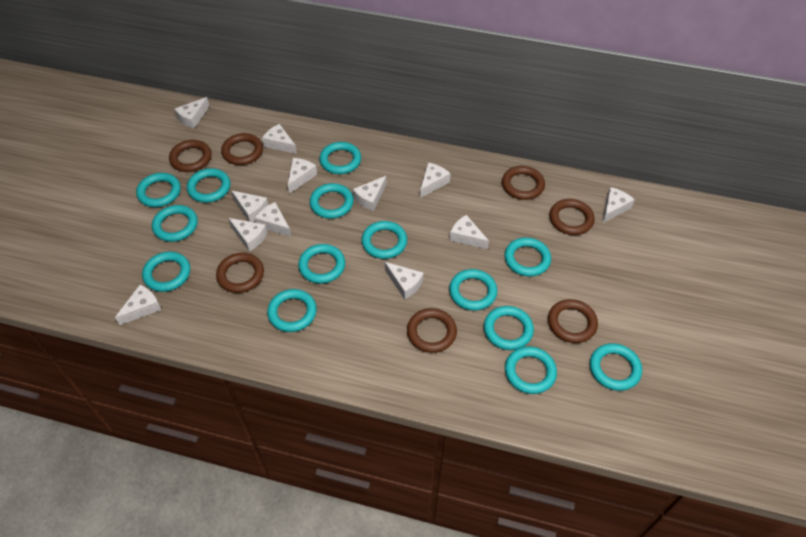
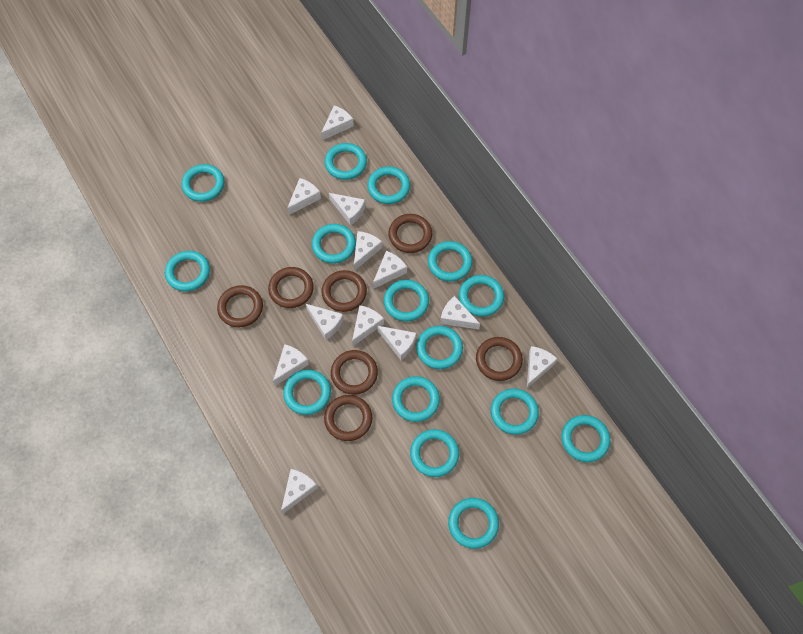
turquoise ring: [136,173,181,207] [142,252,190,292] [152,205,198,242] [187,168,230,203] [267,289,317,332] [298,244,345,284] [310,183,354,219] [319,142,361,174] [362,221,407,259] [449,269,497,311] [484,306,534,350] [505,237,551,277] [505,346,557,394] [590,343,642,391] = 14 -> [165,251,210,291] [182,164,224,202] [283,370,331,415] [312,224,356,264] [325,143,367,180] [367,166,410,204] [384,280,429,321] [392,376,440,422] [410,429,459,477] [416,326,463,369] [428,241,472,281] [448,498,499,549] [459,275,504,317] [491,389,539,435] [561,415,610,462] = 15

